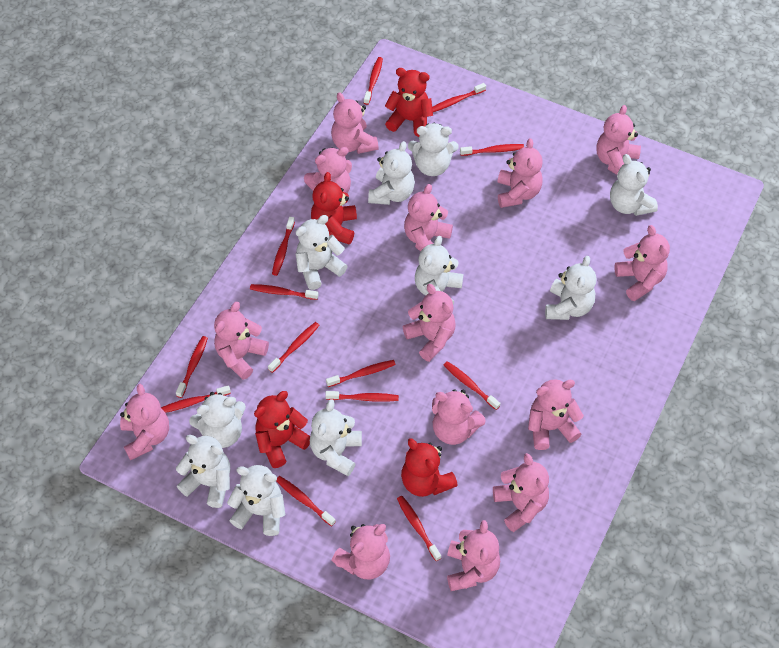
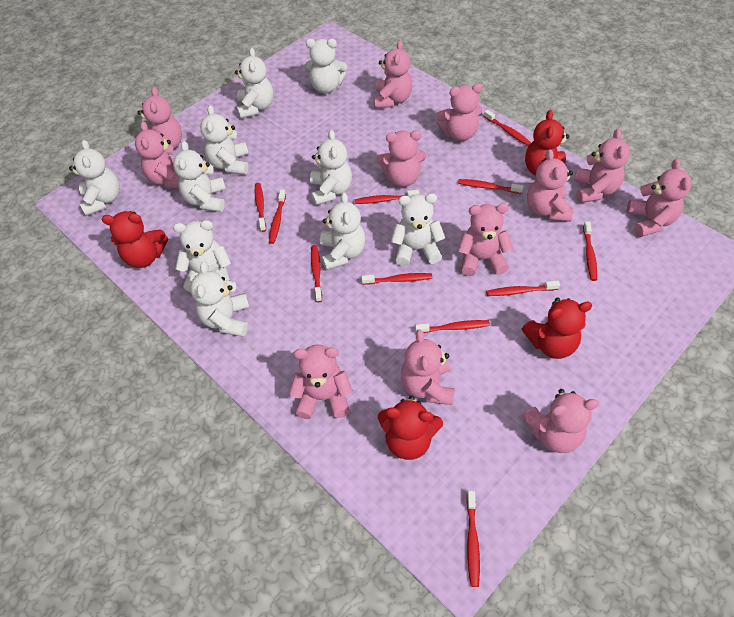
pink teddy bear: [120,384,169,460] [214,302,269,380] [304,147,352,193] [331,92,379,154] [332,524,390,579] [403,284,456,362] [404,184,453,251] [432,389,486,445] [447,520,500,591] [493,453,549,532] [498,138,543,208] [528,379,584,450] [596,105,641,175] [614,225,670,301] = 14 -> [135,121,179,188] [138,87,182,149] [289,344,353,419] [374,40,412,109] [377,130,426,187] [401,329,455,405] [436,83,483,141] [458,203,514,276] [522,389,599,453] [527,149,573,222] [574,129,630,203] [627,159,692,237] = 12
red toothbrush: [161,385,231,413] [176,336,208,398] [250,284,319,300] [268,322,320,373] [272,217,295,276] [277,476,336,526] [325,391,399,402] [326,360,396,387] [364,57,383,105] [397,496,441,561] [432,83,486,112] [444,361,500,410] [460,144,524,156] = 13 -> [255,183,266,232] [269,189,286,244] [311,245,322,302] [354,190,419,204] [361,273,432,285] [415,320,490,333] [458,179,524,194] [466,491,480,587] [484,110,531,146] [486,281,560,296] [583,221,597,281] = 11

